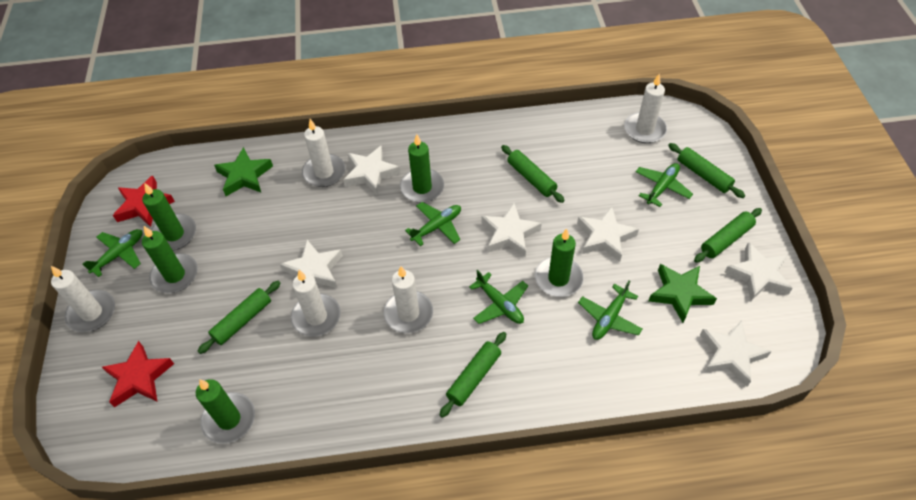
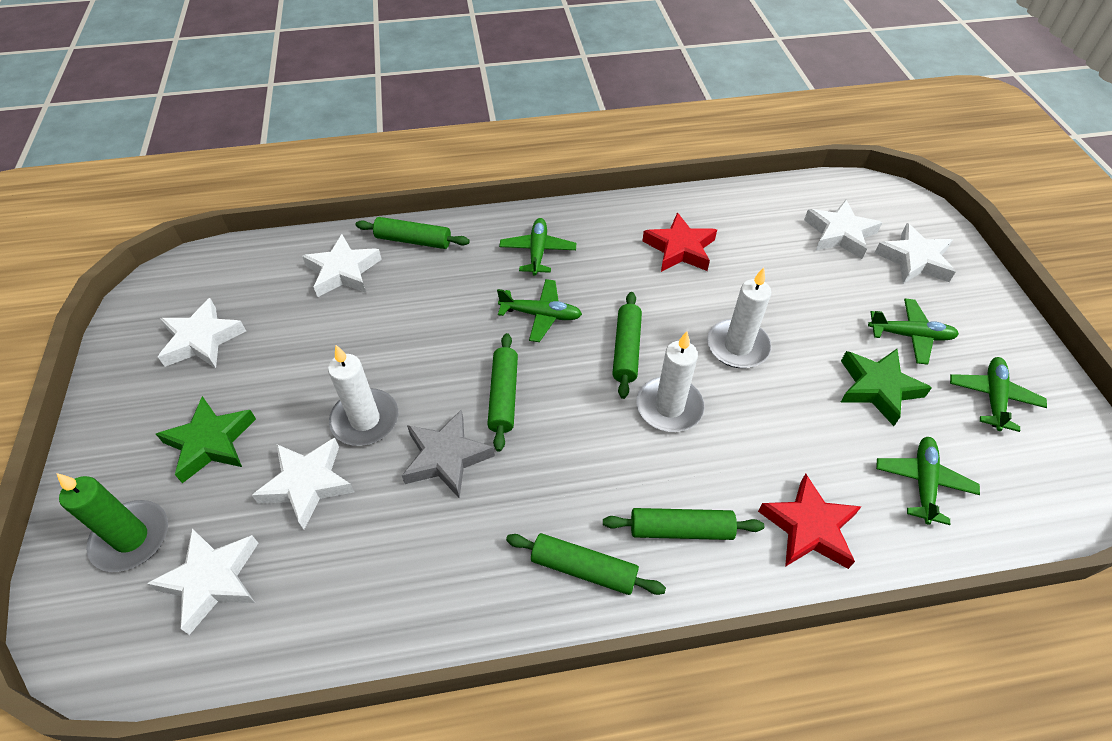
green candle: [142,183,196,250] [142,226,198,293] [196,379,255,444] [400,134,444,203] [535,228,584,297] = 5 -> [56,473,168,572] = 1
grey star: none = 0 -> [402,409,495,499] = 1
white candle: [51,266,115,332] [291,270,341,337] [302,119,345,187] [383,266,433,333] [624,74,667,143] = 5 -> [328,345,398,446] [637,331,705,432] [707,267,772,368] = 3

